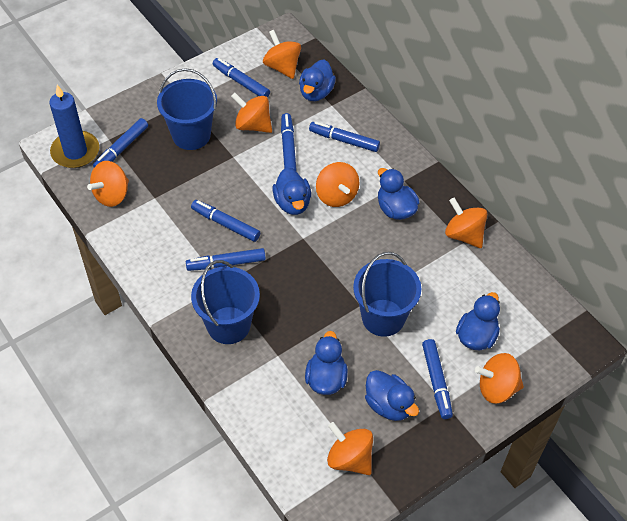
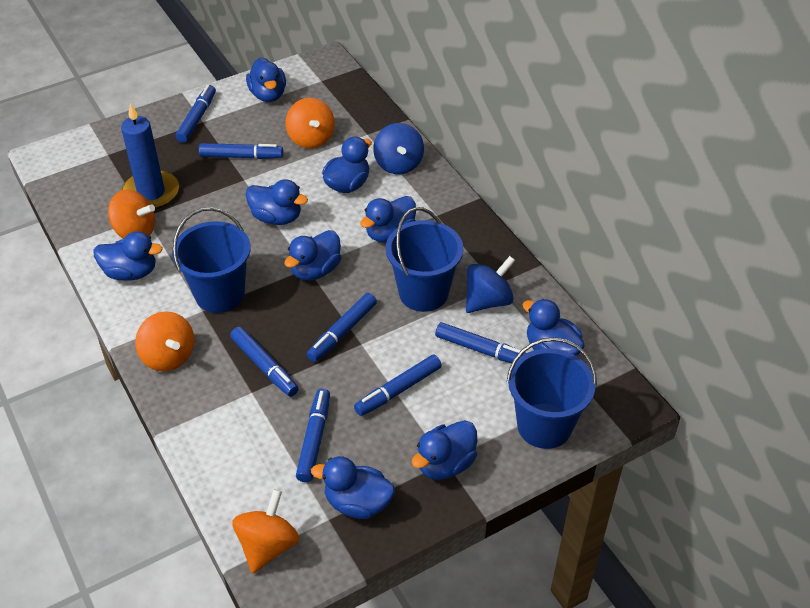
blue duck: [272,168,311,215] [299,59,336,101] [305,331,348,395] [365,370,419,421] [378,168,419,220] [456,292,500,350] = 6 -> [94,231,163,281] [246,57,286,102] [246,179,308,225] [284,230,341,281] [311,456,395,519] [322,136,372,193] [360,196,416,243] [412,420,477,480] [522,299,585,356] = 9
blue spinning top: none = 0 -> [373,123,424,174] [466,256,515,313] = 2
orange spinning top: [87,161,129,207] [231,92,272,133] [263,30,301,79] [316,162,359,207] [327,422,373,475] [445,197,487,248] [475,353,524,404] = 7 -> [108,190,155,239] [135,311,194,371] [232,489,299,574] [285,98,335,148] = 4

